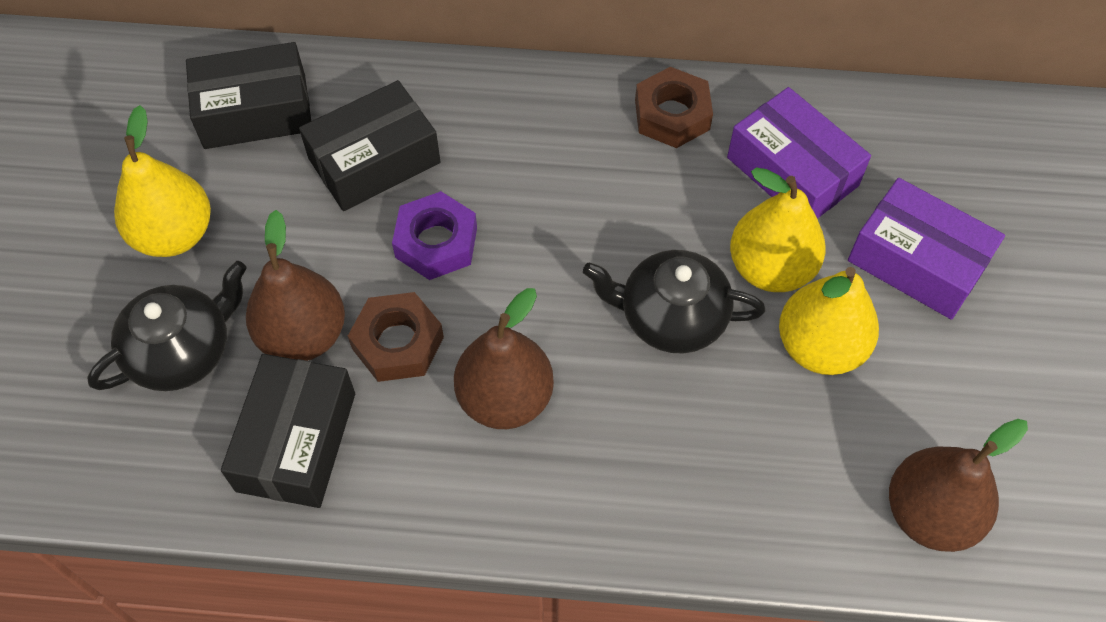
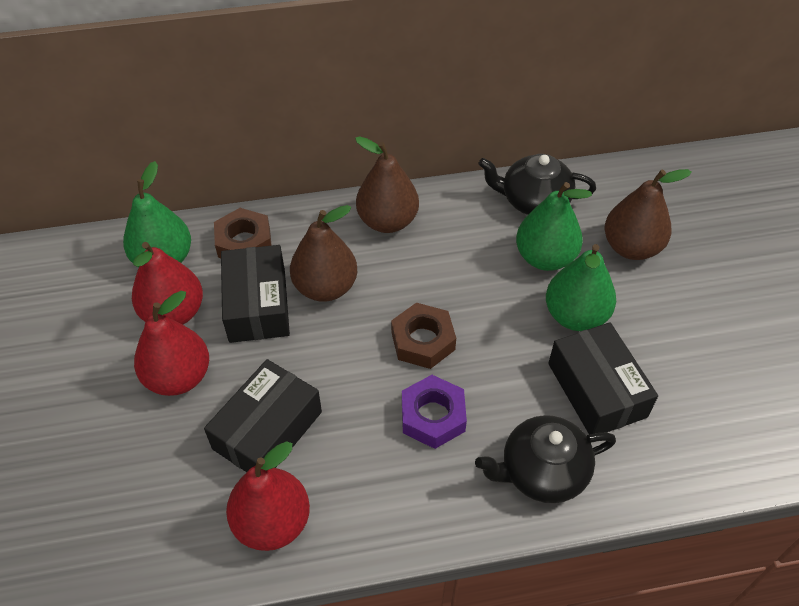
green pear: none = 0 -> [123,161,191,268] [516,182,592,271] [546,244,616,331] = 3
purple box: [727,87,871,219] [848,178,1005,320] = 2 -> none = 0
red pear: none = 0 -> [132,242,203,325] [134,291,209,396] [226,441,310,551] = 3
yellow pear: [114,105,211,257] [730,168,826,292] [779,267,879,375] = 3 -> none = 0

